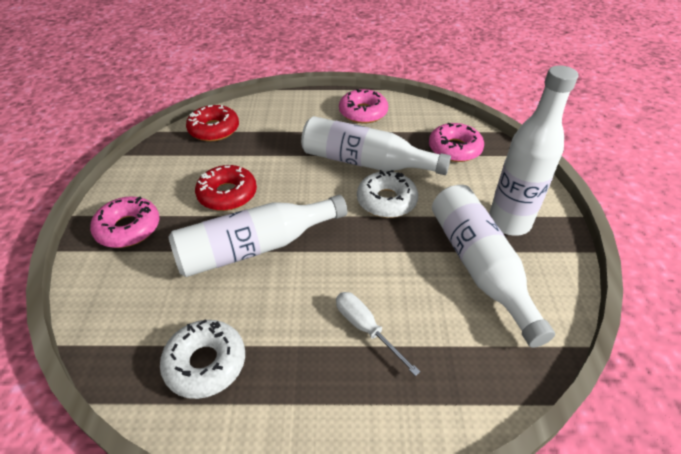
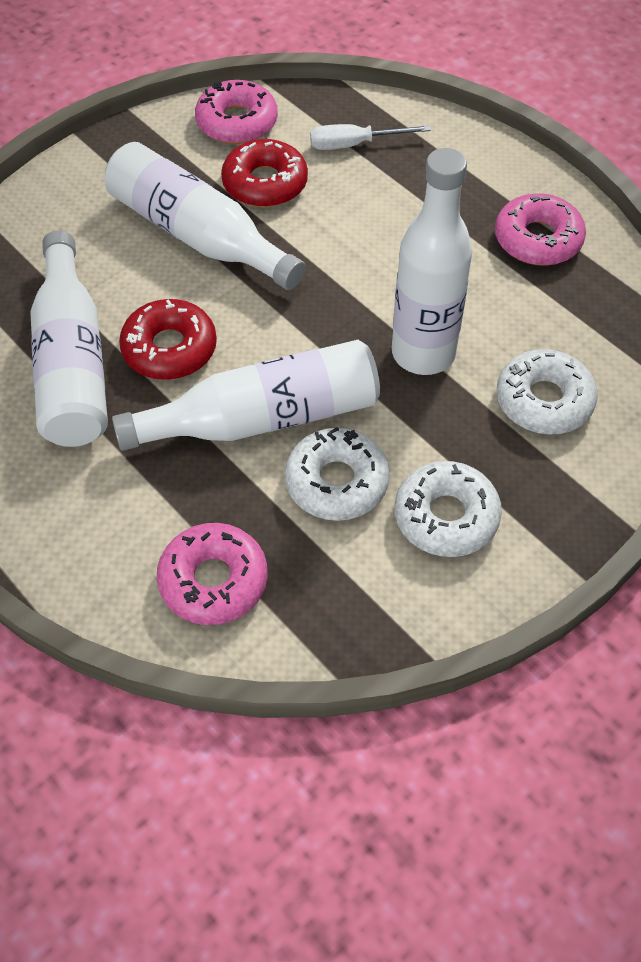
white donut: [160,319,245,399] [357,170,418,218] = 2 -> [285,427,390,521] [395,461,502,557] [496,349,598,435] = 3

